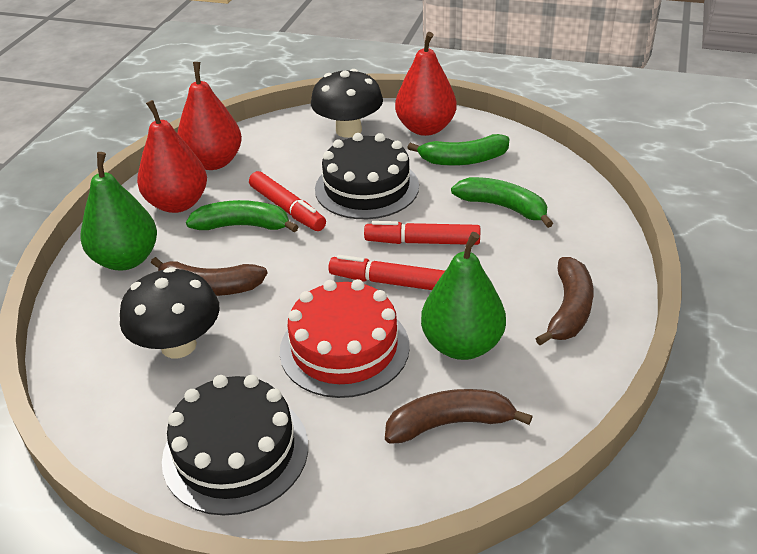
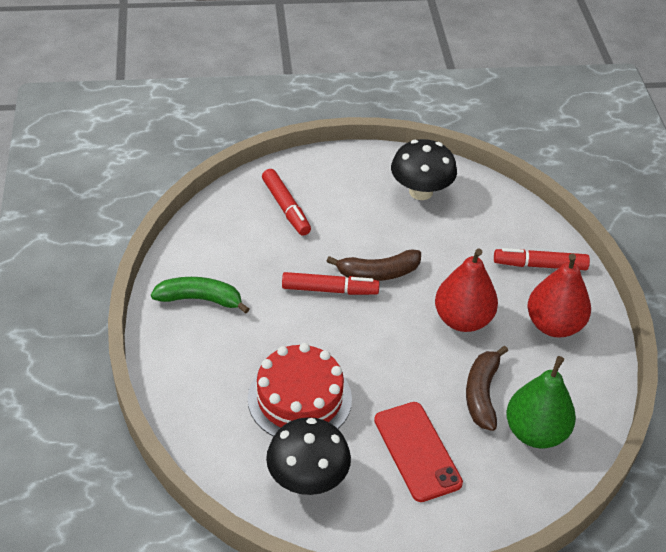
black cake: [162,375,308,516] [315,133,419,219] = 2 -> none = 0
brown banana: [151,257,267,296] [385,389,533,444] [535,257,593,346] = 3 -> [326,249,421,281] [466,346,508,431] = 2
green banana: [186,200,298,232] [407,134,510,166] [451,177,553,228] = 3 -> [151,277,250,314] = 1
green pear: [80,152,157,270] [421,232,506,360] = 2 -> [506,356,576,448] = 1
red pear: [137,100,207,213] [177,62,242,170] [395,32,457,136] = 3 -> [435,248,498,332] [527,254,591,337] = 2
red phone: none = 0 -> [374,402,463,502] = 1

